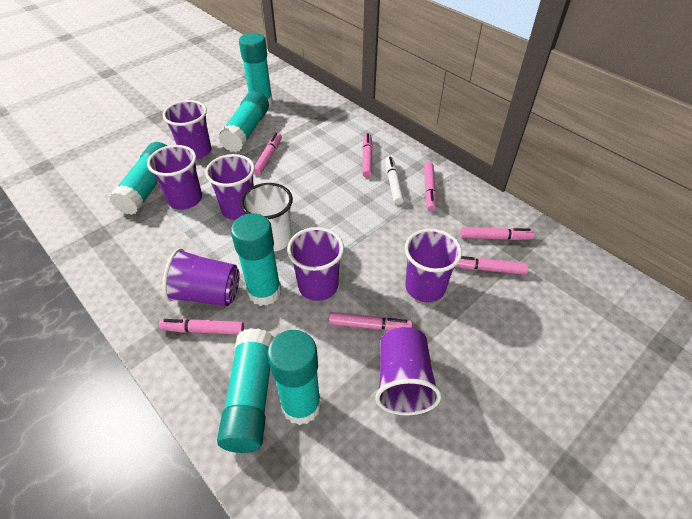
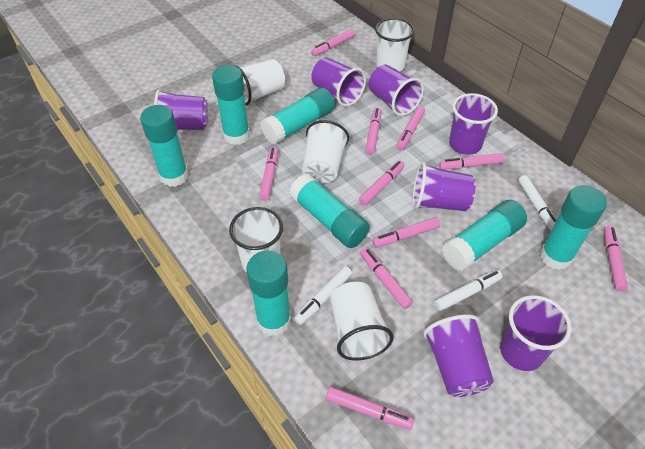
pink marker: [159,318,244,335] [254,133,282,176] [328,312,412,331] [362,133,373,178] [424,162,437,211] [455,256,528,275] [460,227,534,240] = 7 -> [259,147,278,200] [311,29,355,56] [326,387,414,430] [359,161,405,206] [360,248,413,309] [365,108,381,155] [372,217,440,248] [396,106,425,150] [439,153,504,170] [604,226,628,291] = 10
turquoise glue stick: [109,142,167,215] [217,328,274,453] [218,91,269,152] [231,213,281,306] [239,33,273,107] [267,330,321,425] = 6 -> [140,105,189,187] [212,65,250,145] [246,251,291,336] [260,88,335,145] [289,174,370,248] [442,200,527,271] [540,185,607,270] = 7
white cup: [240,183,293,251] = 1 -> [229,207,283,272] [236,59,285,106] [302,120,349,183] [330,282,394,361] [375,18,414,71] = 5
white marker: [385,156,404,205] = 1 -> [294,266,352,325] [434,270,503,311] [518,175,556,231] = 3

